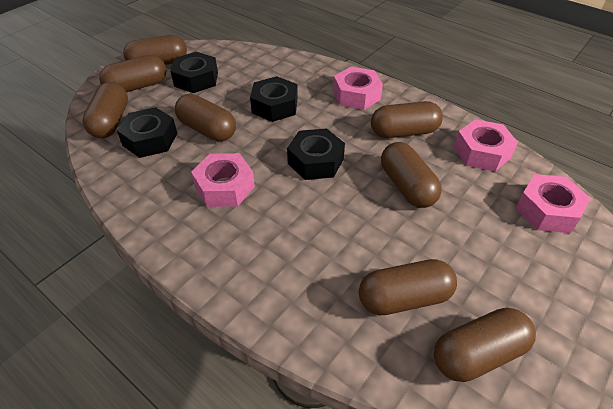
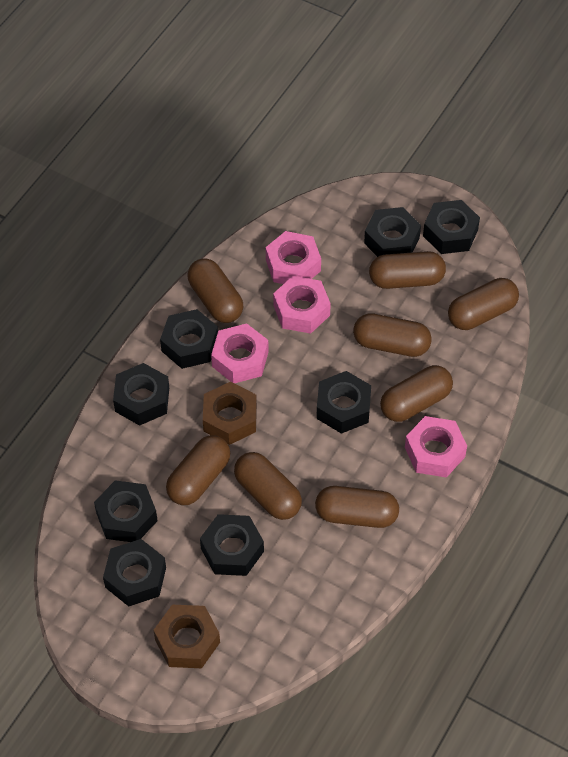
black nut: [117,107,177,158] [170,52,218,93] [250,76,298,122] [287,128,345,180] = 4 -> [94,480,158,542] [103,539,166,606] [113,363,169,426] [160,309,218,369] [200,514,264,576] [316,371,371,434] [364,207,421,257] [423,200,480,254] = 8
brown nut: none = 0 -> [153,605,220,668] [203,382,257,445] = 2

